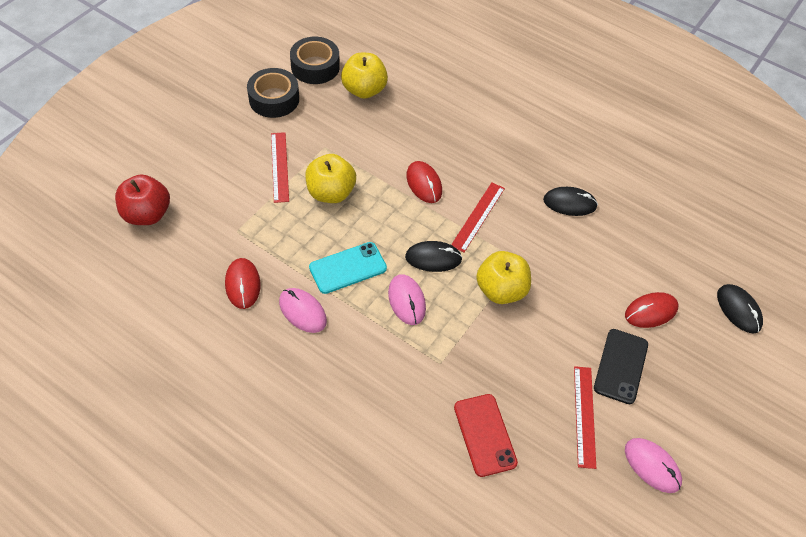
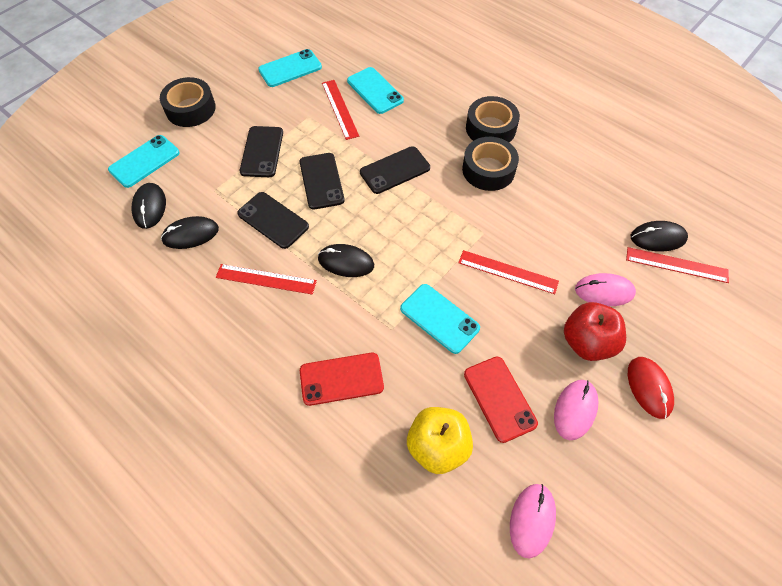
black mouse: [405,241,463,272] [543,187,598,216] [717,284,763,334] = 3 -> [131,183,166,229] [161,216,219,249] [318,244,374,277] [631,221,688,252] = 4
black phone: [594,329,648,404] = 1 -> [237,192,309,249] [240,126,283,177] [300,153,345,210] [360,146,430,194] = 4
black tape: [247,68,299,118] [290,37,340,84] = 2 -> [160,77,216,127] [462,137,519,191] [466,96,520,143] = 3
red mouse: [225,258,260,309] [406,161,442,203] [625,292,678,328] = 3 -> [628,357,674,419] = 1
red phone: [454,394,518,477] = 1 -> [300,353,384,406] [464,357,538,443] = 2
red ruler: [271,132,289,203] [451,182,505,253] [574,366,596,469] = 3 -> [216,264,317,295] [322,80,359,140] [458,250,559,294] [626,247,729,283] = 4
turquoise phone: [309,242,387,294] = 1 -> [108,135,180,188] [258,49,322,87] [347,67,404,114] [400,284,480,354] = 4
yellow apple: [305,154,356,203] [341,53,388,99] [476,251,531,304] = 3 -> [407,407,473,474] = 1

